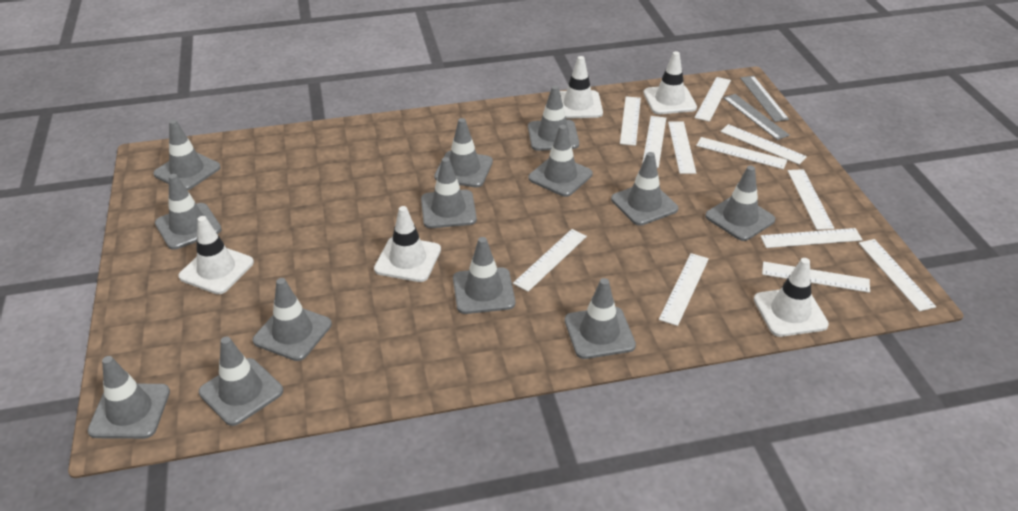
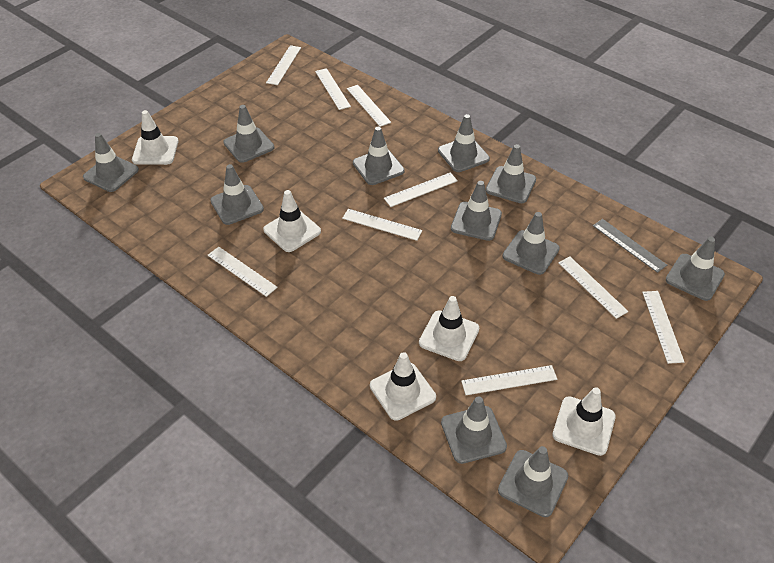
grey ruler: [723,94,790,140] [740,76,789,122] = 2 -> [593,219,667,273] = 1
grey traffic cone: [88,356,170,439] [153,120,221,190] [155,174,222,250] [199,337,283,426] [253,278,332,361] [421,157,477,228] [434,118,493,187] [453,237,515,314] [528,86,579,151] [528,125,593,197] [565,278,636,359] [611,152,678,226] [705,166,775,241] = 13 -> [83,133,139,192] [210,164,264,225] [223,105,274,163] [353,127,405,185] [438,114,490,172] [441,396,507,464] [451,181,502,241] [486,144,536,203] [498,446,568,517] [502,212,560,275] [666,237,725,301] = 11
white ruler: [513,229,587,292] [620,96,641,146] [642,116,666,168] [659,253,709,326] [668,122,696,174] [694,77,731,122] [696,137,788,169] [720,124,807,165] [760,228,863,248] [762,262,870,293] [788,169,834,230] [859,239,936,312] = 12 -> [208,247,278,297] [266,45,301,85] [315,68,351,110] [342,209,422,241] [347,85,391,127] [384,172,458,207] [461,365,557,395] [558,256,629,319] [642,291,684,364] = 9

